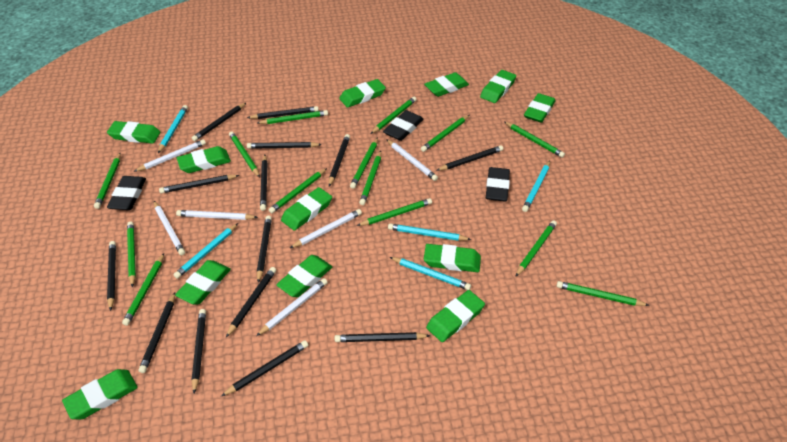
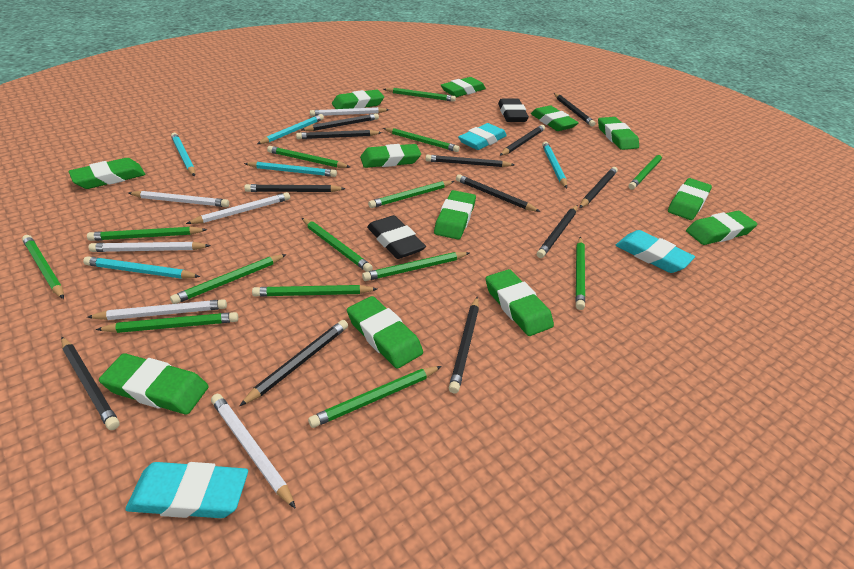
black eraser: [107,176,146,210] [383,110,424,141] [486,167,510,201] = 3 -> [367,215,426,259] [498,98,529,122] = 2
black pencil: [107,241,116,311] [139,293,175,373] [159,175,239,193] [191,309,206,393] [192,103,246,141] [221,340,308,396] [226,267,276,337] [247,106,319,119] [247,142,322,149] [257,216,272,283] [260,155,267,211] [329,134,350,186] [335,332,430,342] [436,145,503,171] = 14 -> [61,337,119,430] [239,320,348,406] [244,184,346,192] [296,130,382,139] [301,113,379,131] [426,155,515,167] [449,296,479,394] [456,174,540,212] [500,125,545,156] [537,205,578,258] [554,93,596,127] [580,167,618,208] = 12
turquoise eraser: none = 0 -> [125,462,248,518] [458,123,507,150] [616,230,695,273] = 3

